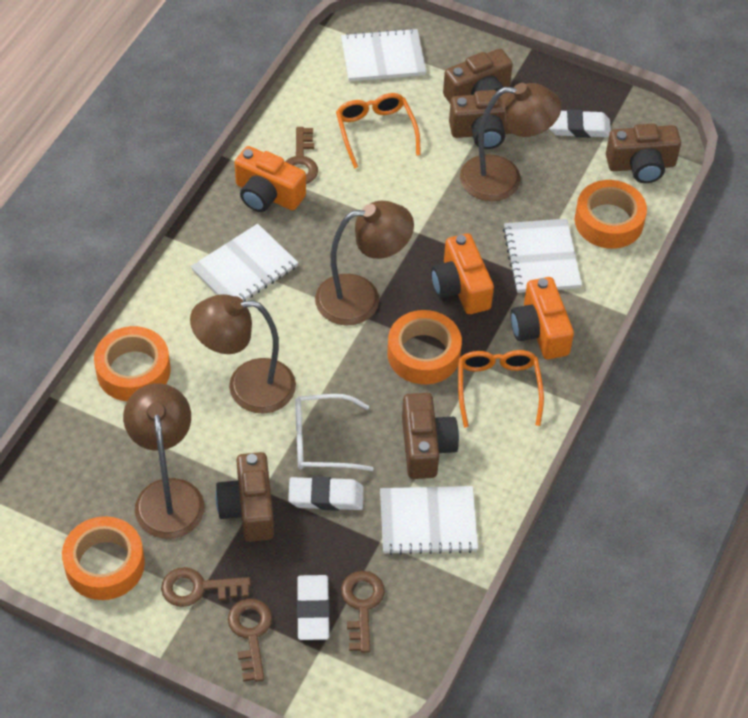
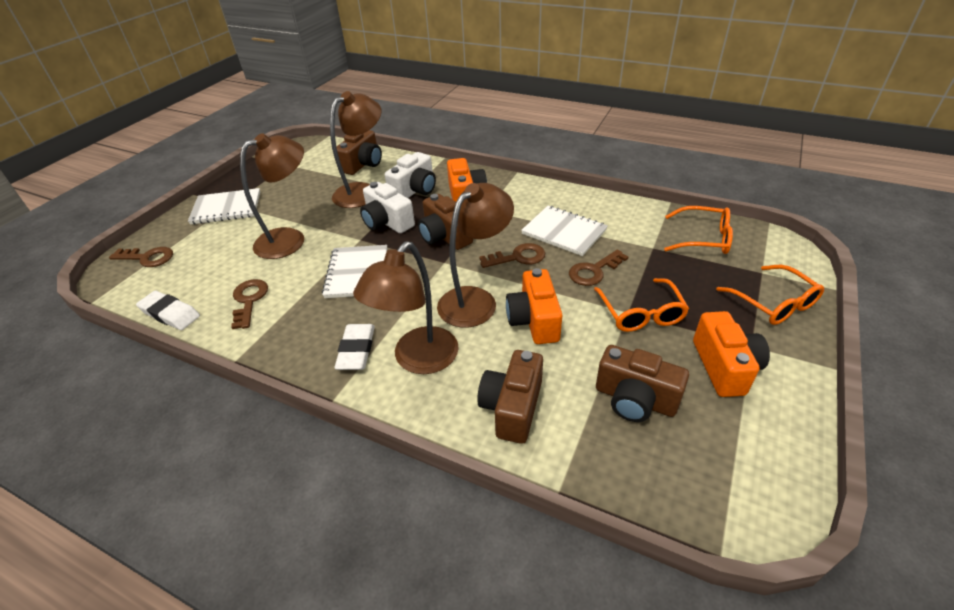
brown camera: [215,452,274,542] [402,393,459,479] [443,49,513,103] [449,90,512,149] [606,123,681,183] = 5 -> [336,130,382,175] [418,194,473,250] [477,350,543,444] [596,345,689,422] = 4
orange glasses: [336,93,421,169] [458,350,544,428] = 2 -> [594,278,689,332] [664,206,733,254] [716,265,824,325] = 3
orange tape: [62,516,145,600] [94,326,171,401] [387,310,462,384] [575,180,647,249] = 4 -> none = 0
white camera: none = 0 -> [360,182,415,233] [385,152,436,198] = 2
white eraser: [288,476,364,511] [297,575,330,640] [549,109,611,138] = 3 -> [136,291,200,330] [334,324,375,370] = 2
white glasses: [295,394,373,471] = 1 -> none = 0
white notebook: [191,224,298,301] [341,28,426,81] [380,486,478,555] [503,219,582,293] = 4 -> [188,188,260,225] [322,245,387,298] [521,206,608,256] = 3

